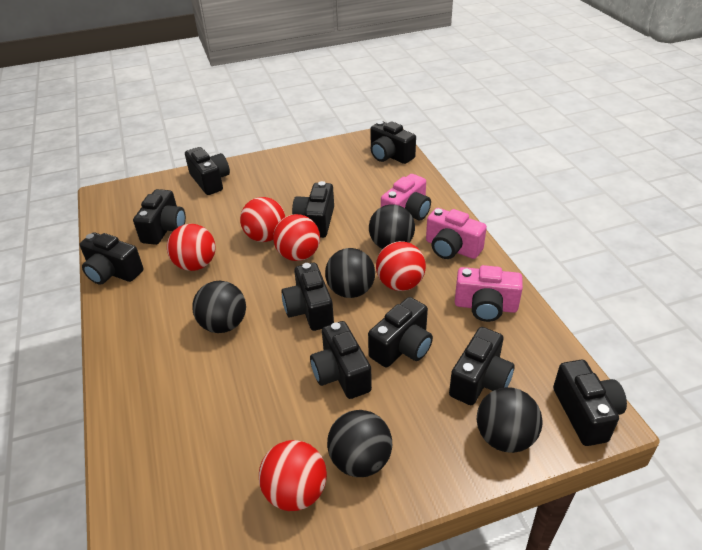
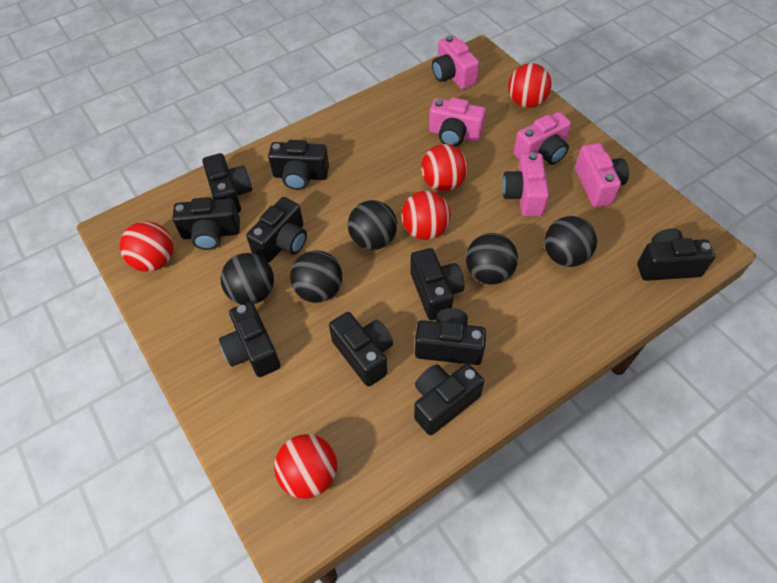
pink camera: [381,174,431,221] [426,208,487,259] [455,265,523,322] = 3 -> [429,98,486,147] [432,35,479,89] [502,152,549,216] [513,112,571,165] [575,143,629,207] = 5

